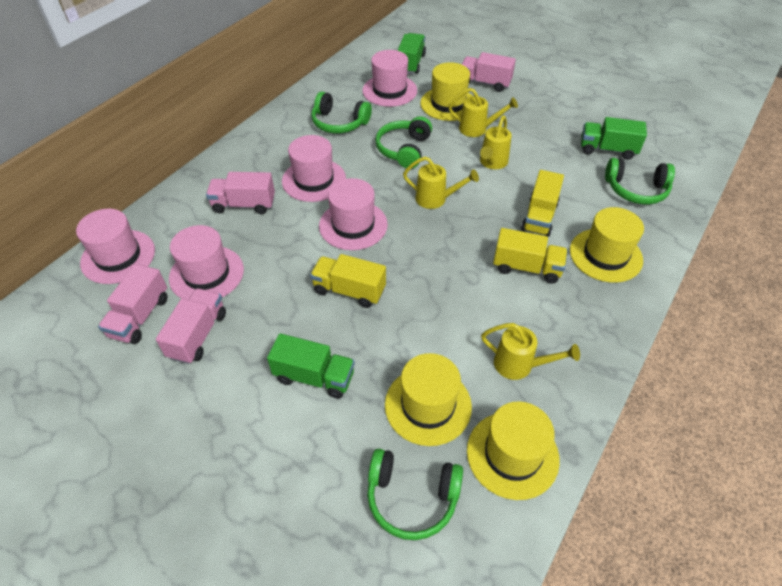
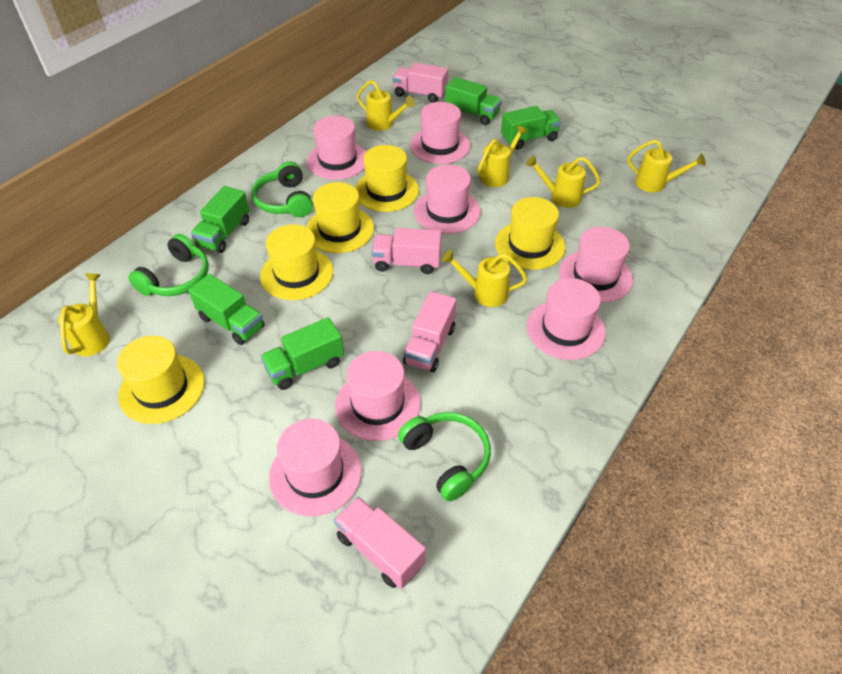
green headphones: [311,92,372,133] [367,449,463,540] [375,116,432,169] [605,158,675,205] = 4 -> [128,234,209,296] [251,162,313,217] [398,412,491,501] = 3
green truck: [267,333,355,399] [397,33,426,74] [581,117,647,160] = 3 -> [188,274,265,345] [191,186,250,253] [261,317,344,390] [445,77,502,125] [501,106,561,149] = 5
pink hat: [76,209,155,284] [169,225,244,300] [282,135,346,202] [319,178,388,250] [362,50,417,107] = 5 -> [269,419,361,516] [307,116,366,180] [335,351,421,441] [410,102,470,164] [414,165,480,234] [527,278,606,360] [559,227,633,303] = 7
yellow hat: [385,353,472,446] [420,62,472,121] [467,402,560,500] [570,207,644,283] = 4 -> [117,336,204,424] [260,224,333,300] [306,182,374,253] [355,145,419,212] [495,197,565,270] = 5
yellow truck: [310,254,386,308] [493,228,568,284] [521,170,564,237] = 3 -> none = 0
yellow watering can: [403,156,479,209] [449,88,518,137] [480,116,512,169] [481,323,580,380] = 4 -> [58,273,110,356] [357,80,415,131] [442,250,527,307] [478,125,528,187] [526,155,601,208] [627,140,706,192] = 6

